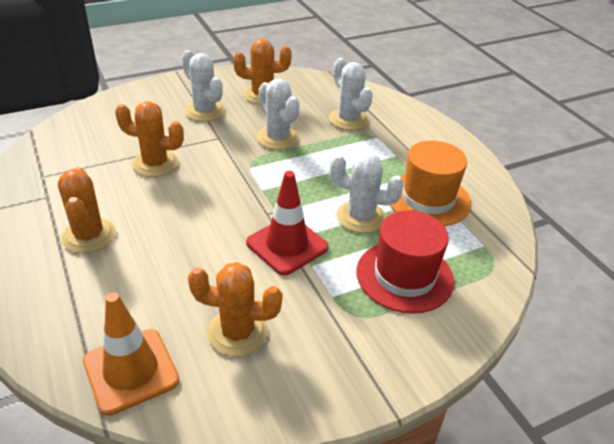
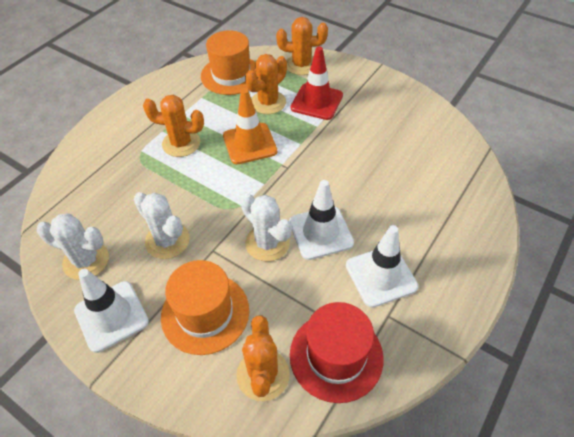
orange hat: [390,141,471,226] = 1 -> [161,260,249,355] [201,30,256,95] = 2
white cactus: [182,50,225,122] [257,78,300,150] [329,58,373,130] [330,153,404,233] = 4 -> [37,213,109,280] [133,192,190,259] [240,193,292,262] = 3
white traffic cone: none = 0 -> [74,269,149,353] [289,180,354,260] [346,225,418,308] = 3

